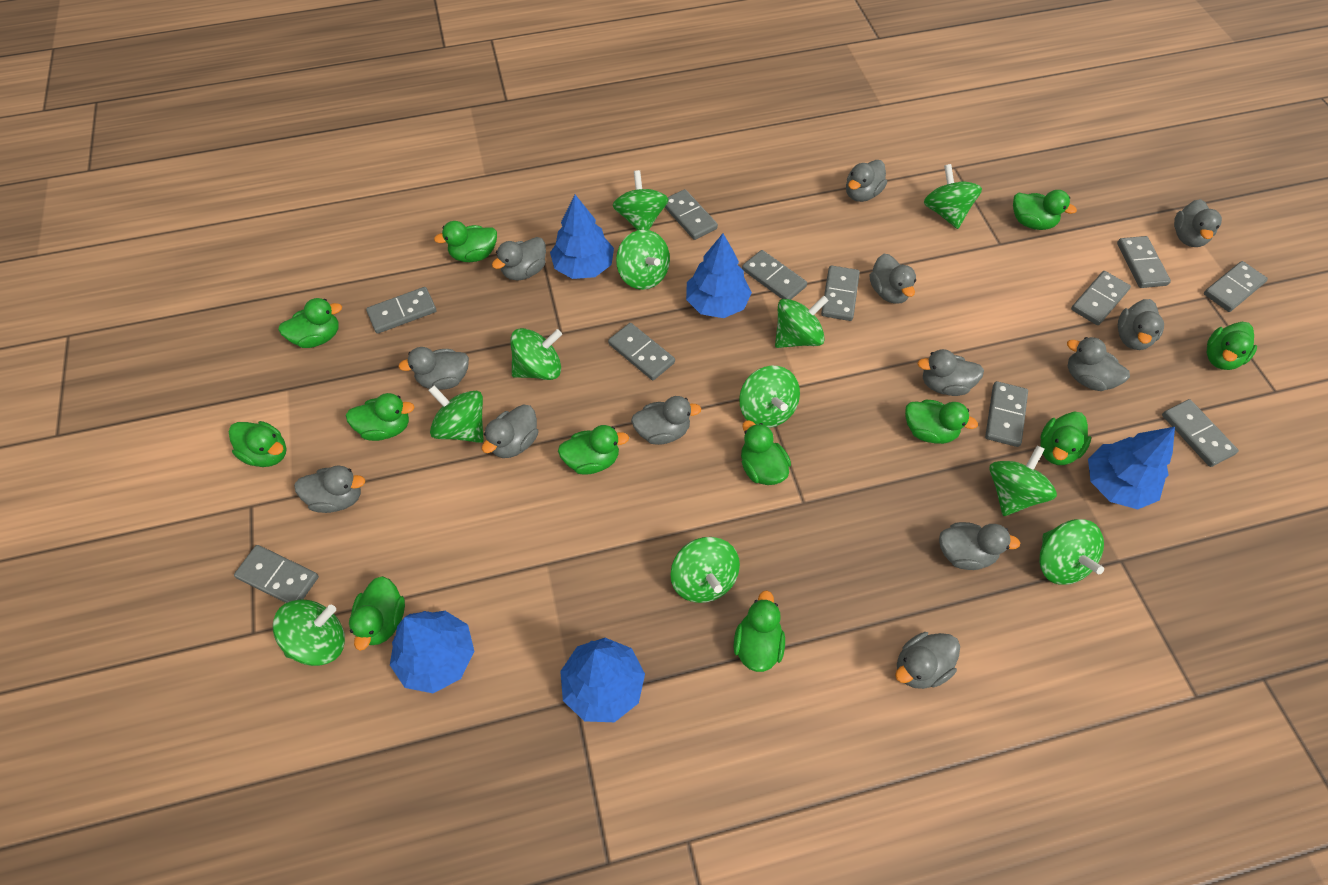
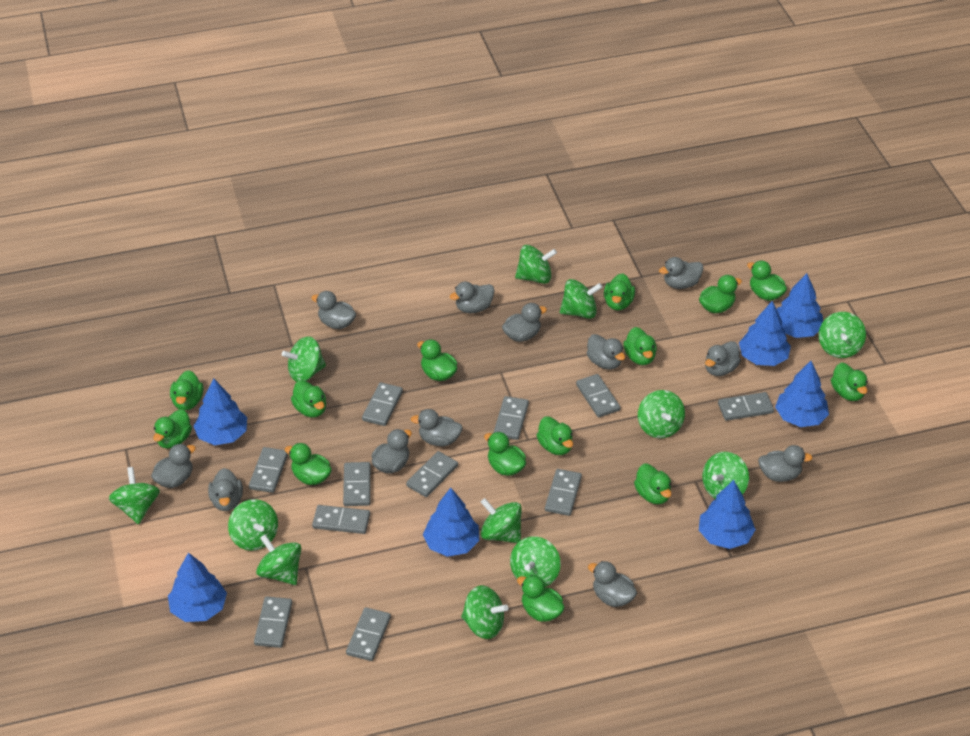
blue tree: [390,611,474,693] [550,195,614,279] [560,638,645,722] [686,234,752,318] [1088,427,1175,509] = 5 -> [168,553,227,622] [193,378,247,445] [423,488,479,557] [699,480,756,549] [739,301,791,366] [775,361,829,427] [777,273,823,338] = 7
green duck: [229,421,287,467] [278,298,342,348] [346,393,414,441] [349,576,405,651] [434,221,497,262] [558,425,629,475] [733,590,785,672] [741,420,791,485] [905,400,978,444] [1013,190,1077,230] [1040,412,1091,465] [1207,322,1257,370] = 12 -> [153,409,192,449] [170,370,203,410] [285,443,332,485] [291,380,326,418] [417,340,458,381] [484,432,526,476] [517,575,565,622] [537,416,573,455] [604,273,635,310] [623,327,657,365] [634,463,672,504] [699,275,742,313] [747,261,787,301] [831,362,868,401] = 14
green spinning top: [273,599,345,666] [428,385,484,443] [510,328,562,380] [613,170,668,230] [616,230,670,290] [670,537,740,603] [739,366,800,428] [775,295,829,348] [924,164,982,229] [989,445,1057,516] [1039,519,1104,585] = 11 -> [109,467,160,524] [228,499,278,551] [256,535,301,585] [282,336,326,382] [461,585,508,639] [481,498,522,543] [510,536,561,587] [515,245,557,284] [560,279,602,319] [638,390,685,438] [702,452,749,499] [819,312,866,358] = 12
grey duck: [294,466,365,513] [398,347,469,390] [482,404,538,458] [492,237,546,281] [631,396,701,445] [846,160,887,202] [870,254,916,304] [895,632,960,689] [917,349,984,396] [939,522,1020,570] [1067,337,1130,391] [1118,299,1164,350] [1174,199,1222,247] = 13 -> [151,444,196,488] [208,468,243,511] [311,291,356,329] [371,429,412,473] [411,409,463,447] [450,282,495,313] [502,303,547,342] [587,334,625,370] [588,561,637,607] [659,257,703,289] [705,341,741,376] [758,445,813,482] = 12

